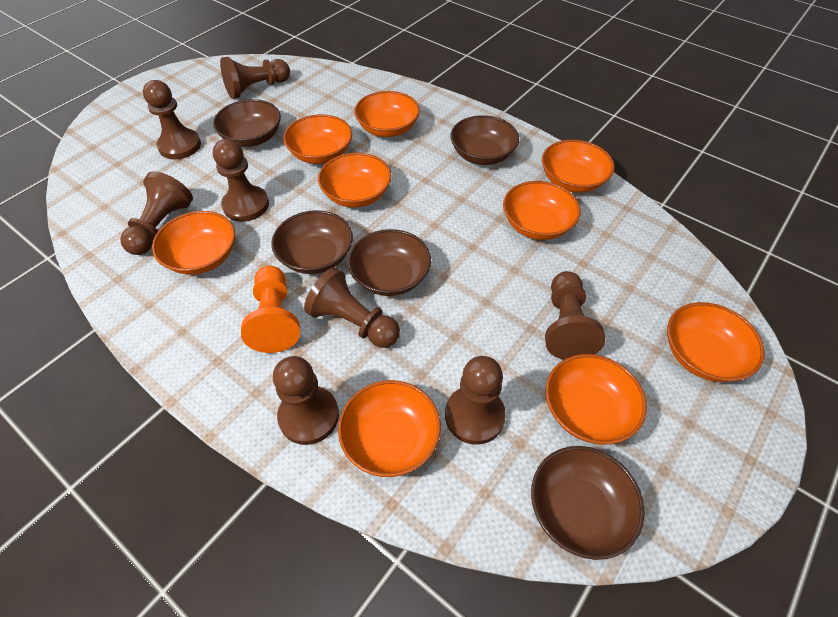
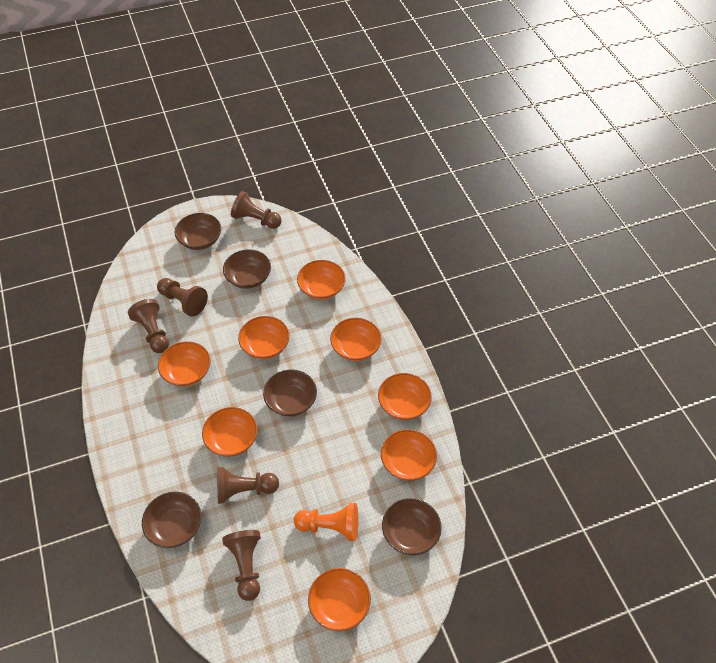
brown pawn: [120,171,193,255] [143,80,201,159] [213,139,269,222] [220,57,290,99] [273,356,339,445] [304,267,400,348] [445,356,506,445] [545,271,605,360] = 8 -> [128,299,169,353] [157,278,208,317] [217,467,279,504] [222,530,261,601] [231,191,282,229] = 5
orange bowl: [152,211,235,275] [283,114,352,164] [318,153,391,208] [338,380,441,477] [354,91,420,137] [503,181,581,240] [542,140,614,193] [545,354,647,445] [667,302,765,382] = 9 -> [158,341,211,387] [202,407,258,457] [238,316,290,359] [297,260,346,300] [308,568,371,631] [330,318,382,361] [378,373,432,420] [381,429,437,481] = 8

